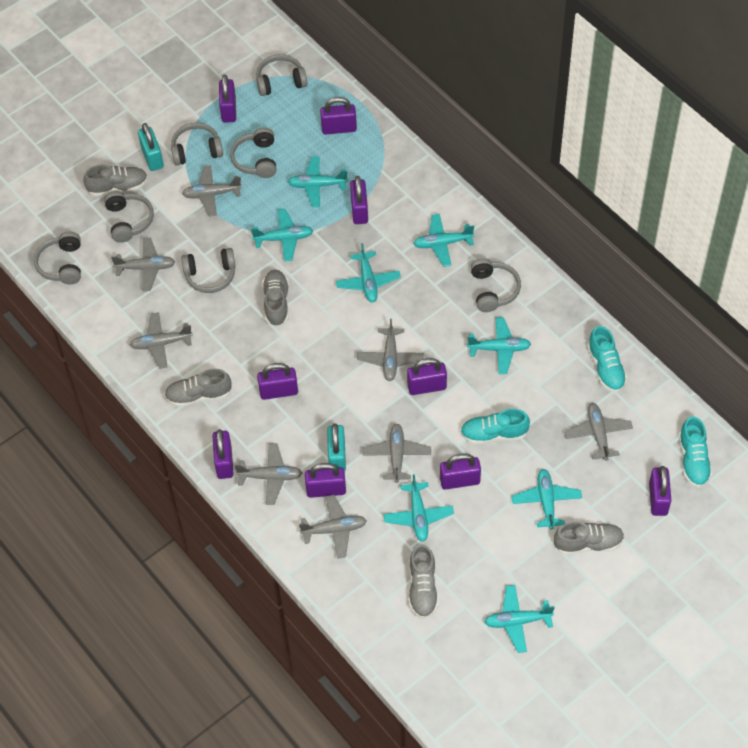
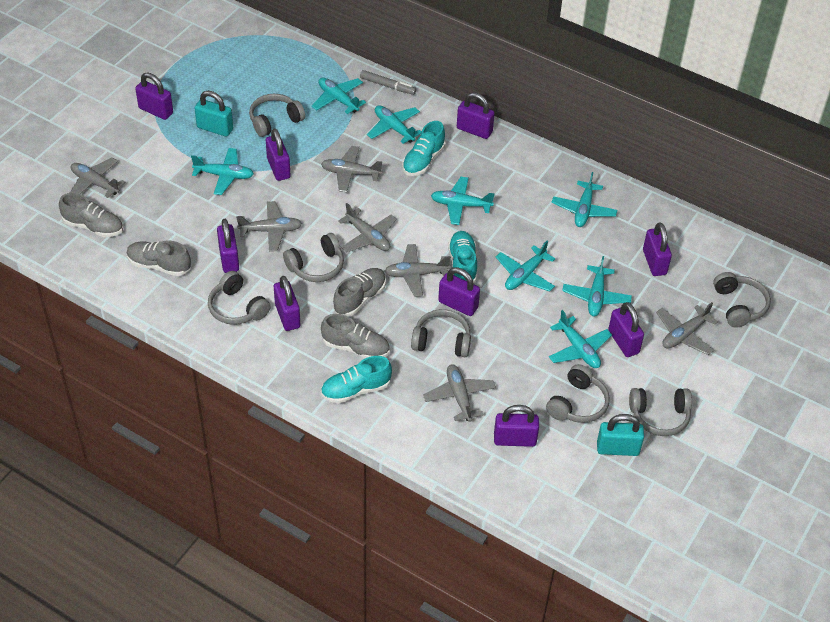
grey marker: none = 0 -> [360,70,416,95] = 1
grey plane: [111,238,175,291] [130,312,193,369] [182,165,242,217] [235,443,302,505] [299,495,367,559] [357,319,424,381] [363,424,431,483] [564,403,633,461] = 8 -> [70,157,126,198] [236,201,302,252] [321,146,382,193] [338,203,397,252] [385,244,451,297] [423,364,496,422] [656,302,718,355] = 7
grey shoe: [83,165,148,197] [164,369,232,407] [262,270,289,327] [409,544,439,619] [554,522,625,555] = 5 -> [59,193,123,237] [126,241,191,276] [321,314,390,358] [333,268,386,317] = 4

